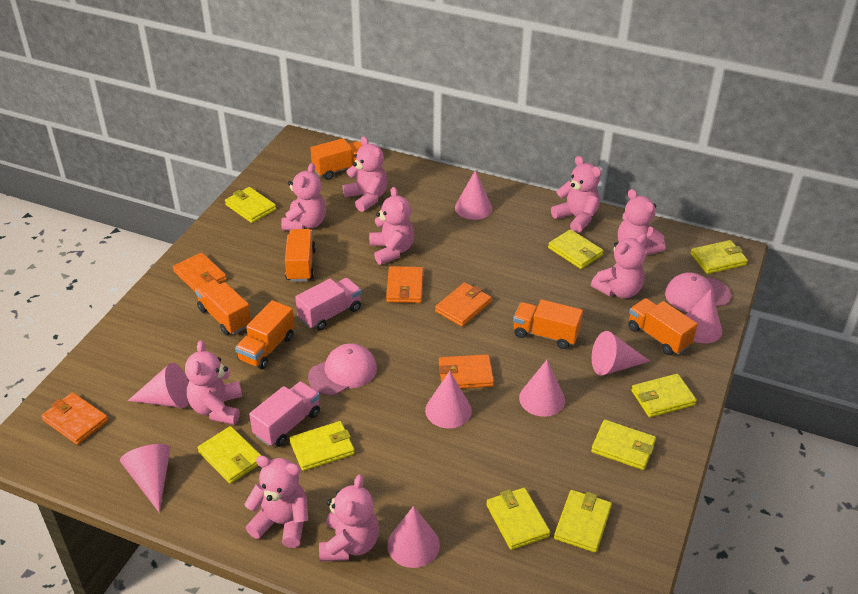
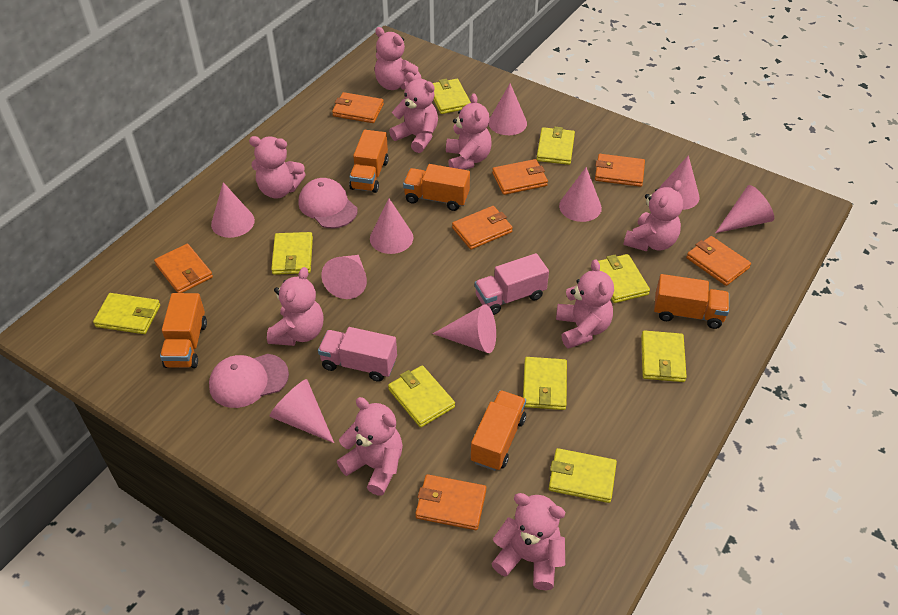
orange truck: [195,280,251,335] [235,300,295,369] [285,229,316,282] [310,138,363,180] [513,299,583,349] [628,298,698,355] = 6 -> [160,293,207,368] [349,130,389,193] [403,164,470,211] [471,390,526,471] [654,274,729,329] = 5
orange wallet: [41,392,108,445] [173,252,227,292] [386,266,423,303] [435,282,492,327] [439,354,494,389] = 5 -> [154,244,213,293] [332,92,384,123] [415,474,486,530] [452,206,513,250] [492,159,548,195] [595,154,645,187] [686,236,751,286] = 7
pink cone: [120,444,170,513] [128,363,189,408] [387,506,440,568] [425,371,472,428] [455,170,492,220] [519,360,565,417] [592,331,650,376] [686,289,722,343] = 8 -> [211,182,255,238] [269,379,334,443] [322,255,367,299] [370,199,413,254] [433,304,496,353] [489,83,527,135] [559,167,602,222] [659,155,700,210] [715,185,774,233] = 9

